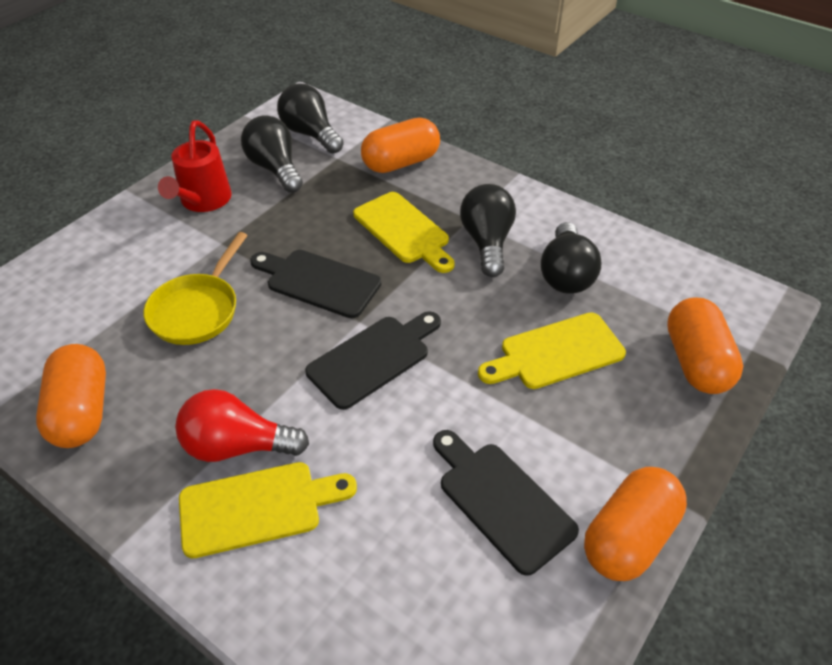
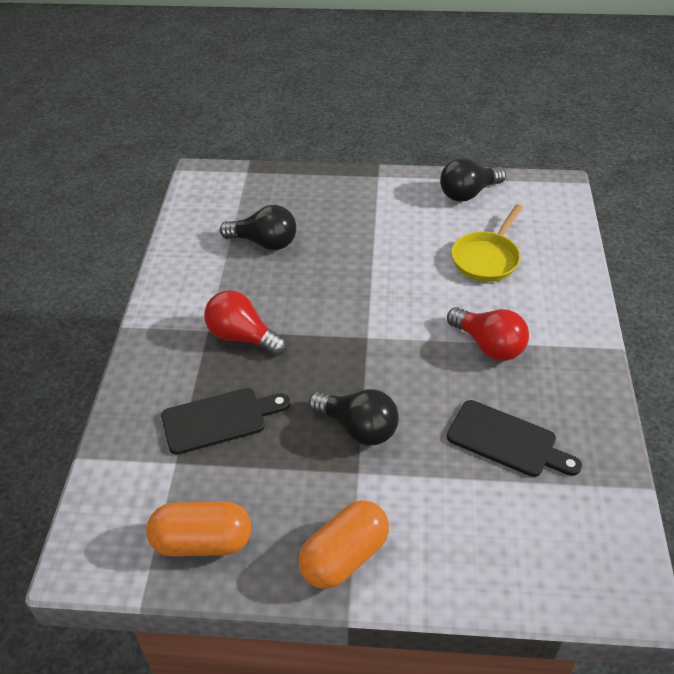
black cutting board: [250,250,381,318] [305,311,441,410] [433,430,579,576] = 3 -> [161,388,290,455] [447,400,582,477] = 2
black light bulb: [241,115,303,193] [277,84,344,154] [460,184,516,277] [541,222,601,294] = 4 -> [220,205,296,250] [309,389,399,446] [440,158,506,202] = 3
orange capsule: [36,344,106,448] [361,118,440,173] [584,467,687,581] [667,297,743,394] = 4 -> [146,501,251,556] [298,500,389,589] = 2
red light bulb: [175,389,309,462] = 1 -> [204,290,287,356] [447,307,529,361] = 2
red watering can: [158,121,232,212] = 1 -> none = 0
yellow cutting board: [179,462,357,558] [353,192,455,273] [478,312,626,389] = 3 -> none = 0

